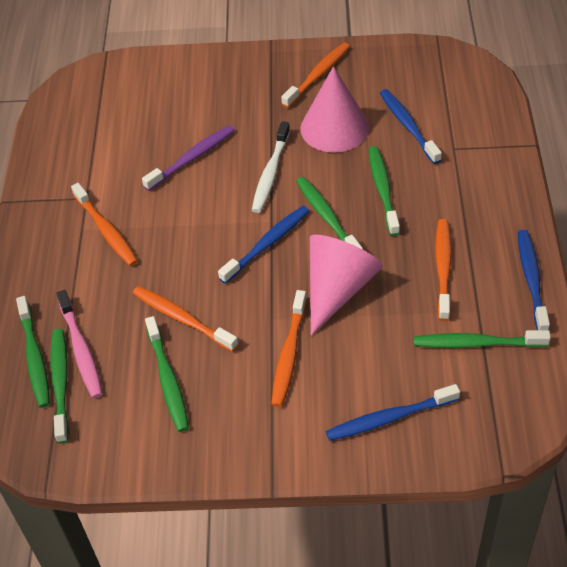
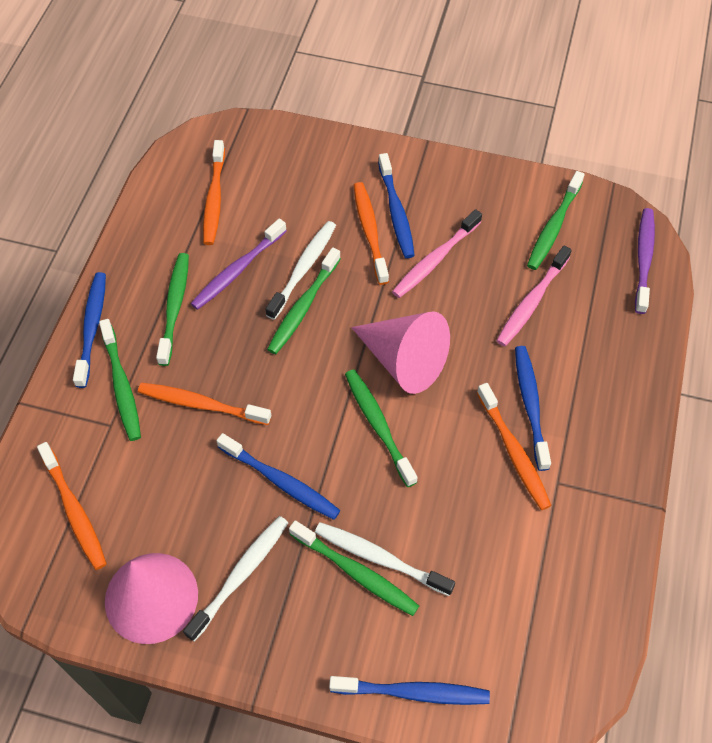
blue toothbrush: [218,206,309,284] [326,384,460,441] [380,89,442,164] [518,230,550,330] = 4 -> [73,272,106,388] [216,433,341,520] [329,676,490,705] [378,153,415,258] [515,346,551,471] = 5
pink toothbrush: [57,290,103,398] = 1 -> [392,209,482,298] [496,246,572,346] = 2
purple toothbrush: [142,125,235,191] = 1 -> [190,219,287,310] [635,208,655,314] = 2
white toothbrush: [252,121,290,213] = 1 -> [183,516,288,642] [266,221,336,320] [315,522,455,596] = 3

